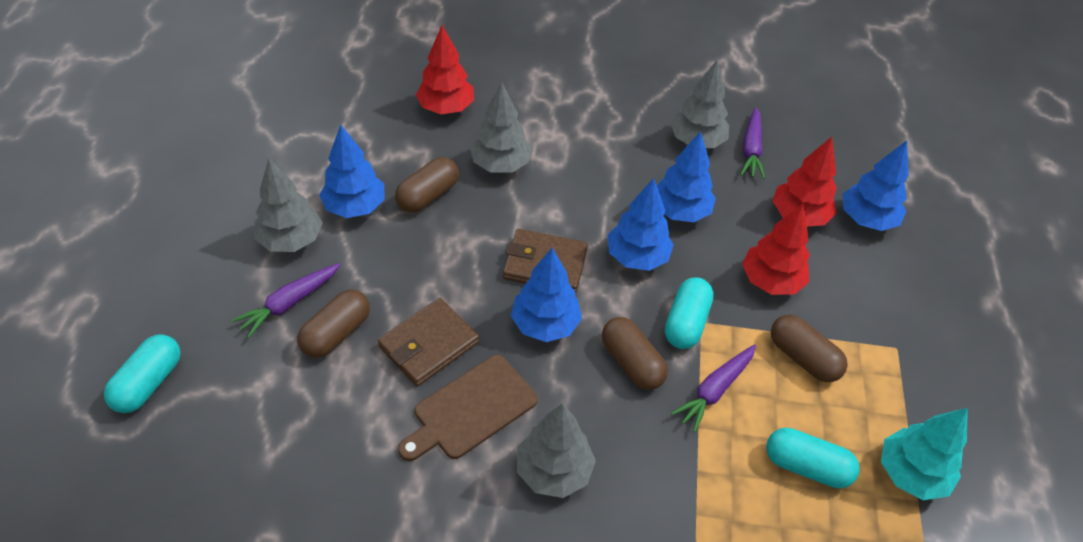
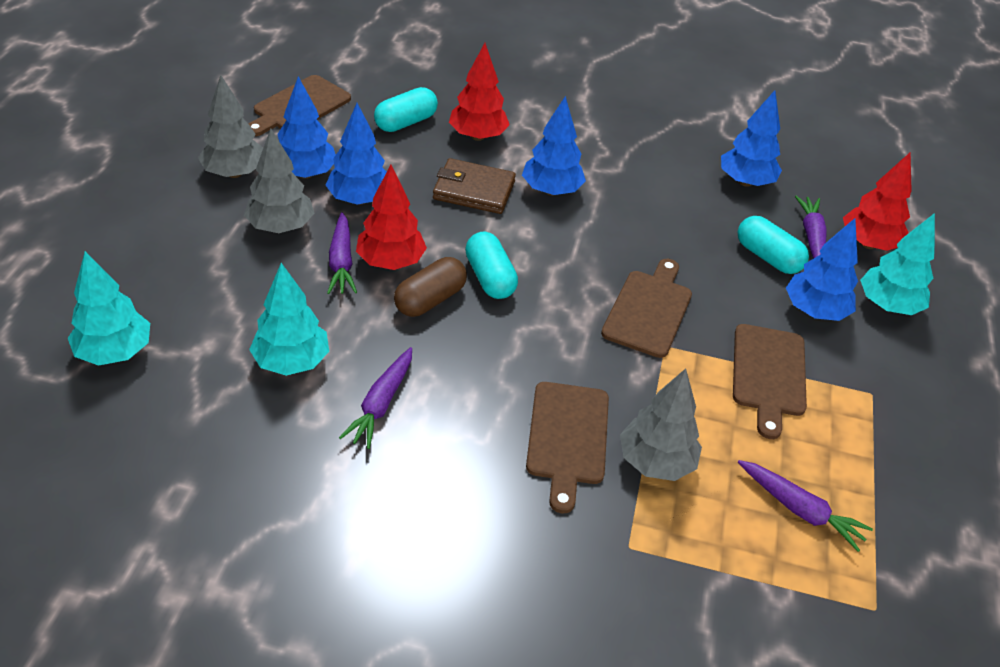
brown capsule: [297,289,370,358] [395,157,459,213] [602,317,668,390] [771,315,848,382] = 4 -> [394,257,467,317] = 1
brown cutting board: [398,355,538,461] = 1 -> [248,75,351,136] [526,382,609,513] [601,259,692,358] [733,324,807,439] = 4
brown wallet: [378,298,479,386] [503,229,588,293] = 2 -> [433,158,516,214] = 1
grey tree: [255,159,322,252] [470,82,532,173] [517,403,596,498] [670,60,729,148] = 4 -> [198,75,263,178] [244,128,314,233] [620,368,702,481] = 3
purple carrot: [232,263,341,338] [671,344,756,433] [740,107,765,179] = 3 -> [327,212,357,294] [339,347,412,449] [738,460,873,552] [795,196,827,259] = 4
turquoise tree: [881,408,968,500] = 1 -> [68,251,150,366] [249,263,329,376] [860,213,935,315] = 3

